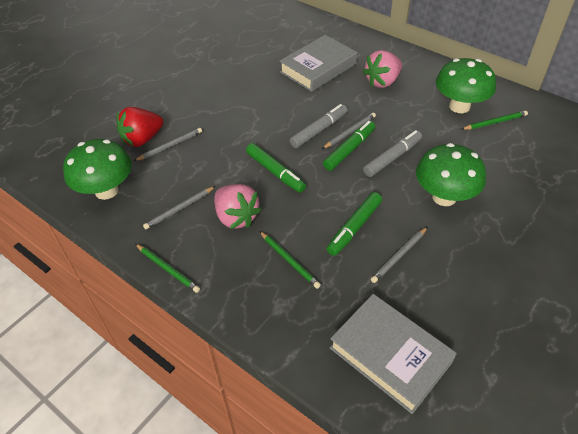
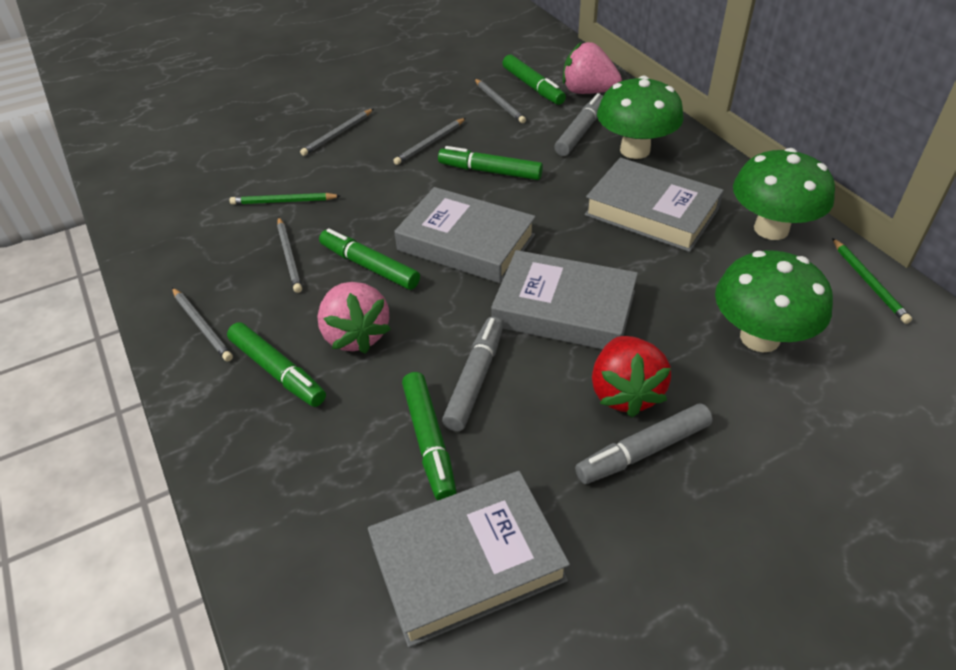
green marker: [246,143,306,193] [323,121,375,171] [327,192,382,256] = 3 -> [227,322,326,407] [319,228,420,290] [402,372,457,500] [438,146,543,180] [502,55,566,105] = 5
green pencil: [135,244,200,293] [259,231,321,289] [462,111,528,130] = 3 -> [230,193,340,205] [832,238,912,324] = 2
grey book: [280,35,357,92] [330,294,457,414] = 2 -> [368,471,570,647] [394,187,536,283] [491,250,638,349] [585,158,724,252] = 4
grey marker: [290,104,347,148] [363,130,422,177] = 2 -> [442,317,504,431] [554,93,603,156] [575,403,713,484] = 3
grey pencil: [134,128,202,161] [143,186,216,229] [322,113,376,149] [371,227,427,283] = 4 -> [172,288,233,361] [277,217,302,293] [300,109,373,156] [393,118,466,165] [475,79,526,123] = 5

